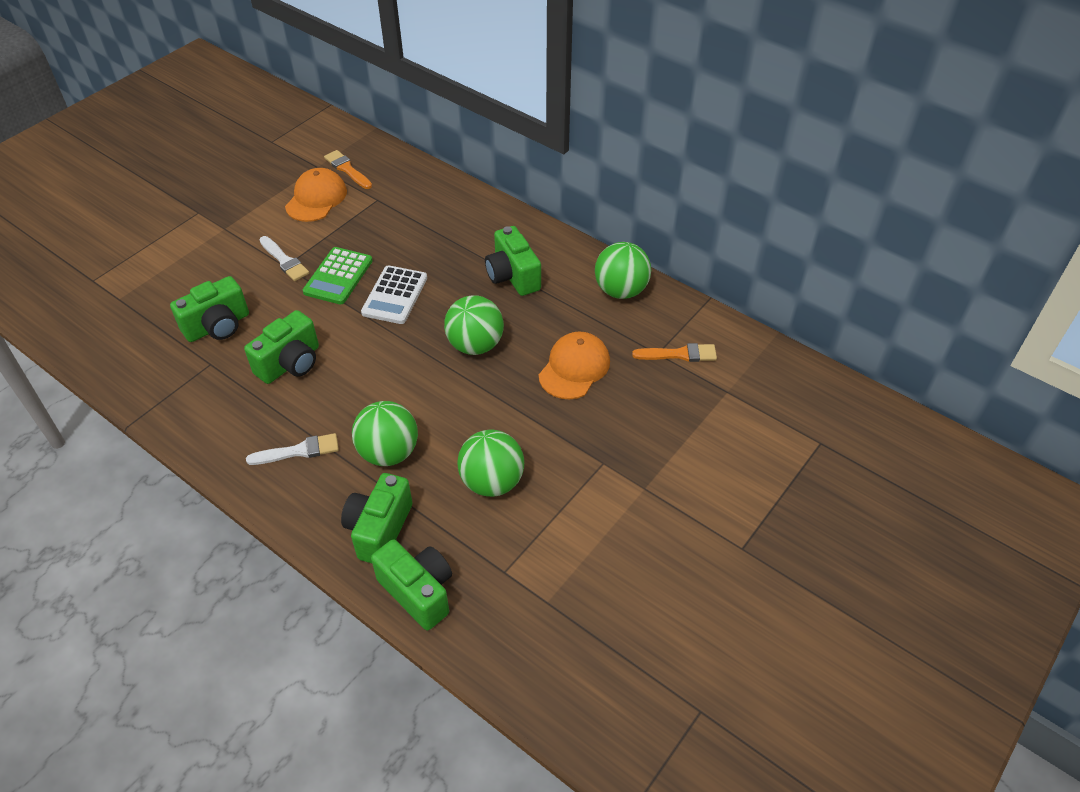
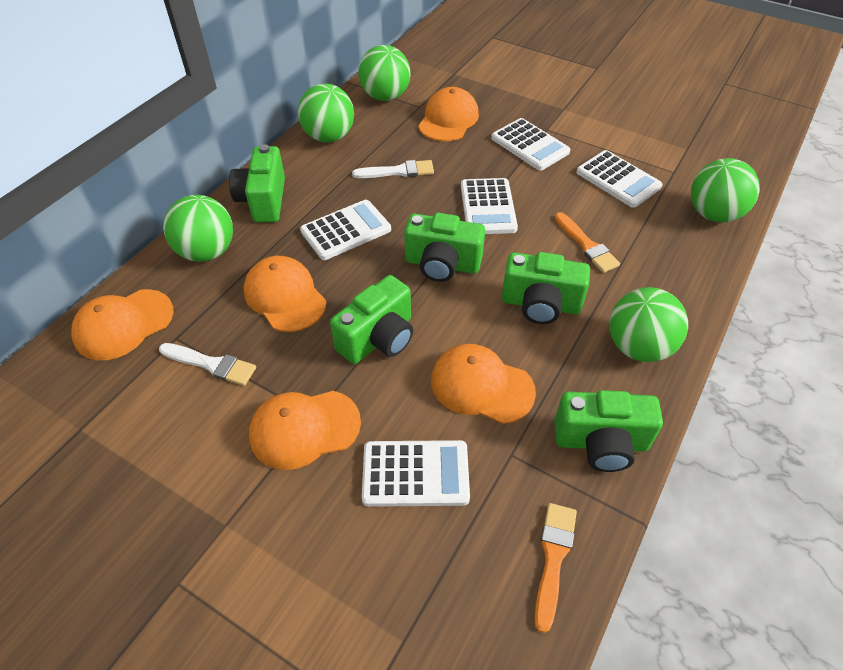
green ball: [352,401,418,466] [444,295,504,355] [457,430,524,497] [595,242,651,299] = 4 -> [163,195,233,262] [298,84,354,142] [358,45,411,101] [609,287,688,362] [691,158,760,223] = 5
green calculator: [303,247,372,305] = 1 -> none = 0
orange cap: [285,168,347,222] [539,331,610,400] = 2 -> [71,289,174,360] [243,256,326,332] [249,391,361,470] [418,87,479,141] [431,344,536,424] = 5
white calculator: [361,265,427,324] = 1 -> [300,200,391,260] [362,440,470,507] [461,178,518,234] [491,118,570,171] [576,150,663,208] = 5

